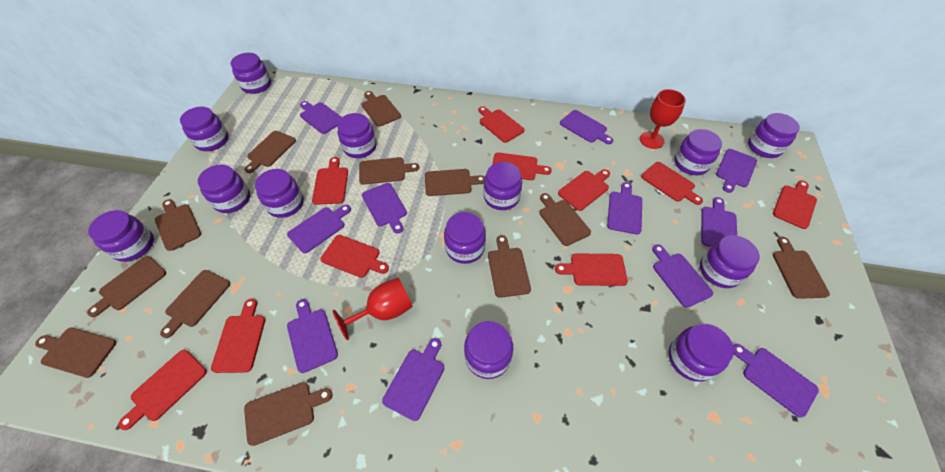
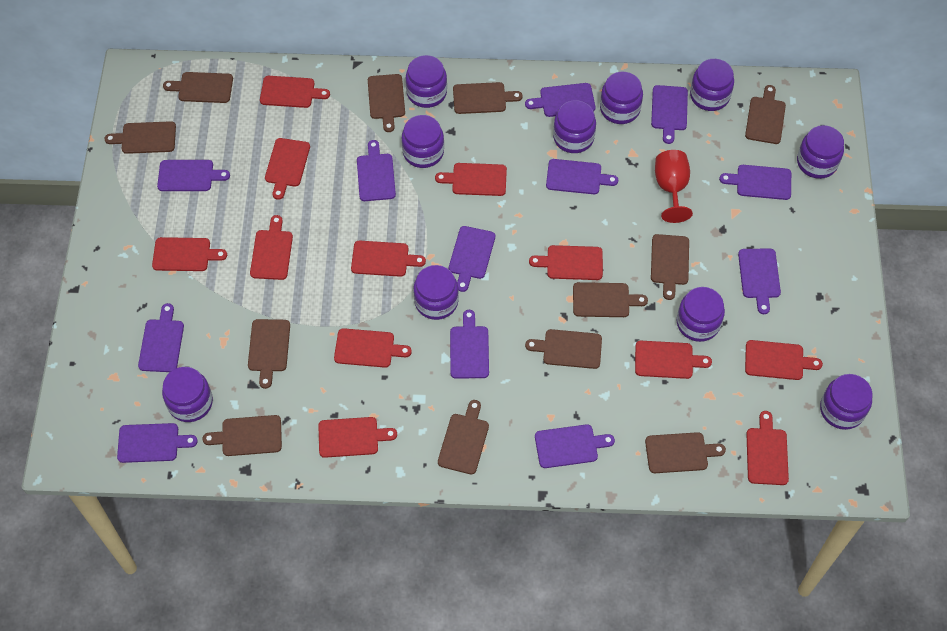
purple cutting board: [287,205,351,253] [287,299,338,373] [300,101,342,134] [362,183,407,233] [382,338,444,421] [560,110,613,144] [607,182,642,235] [652,244,713,308] [701,197,737,247] [716,149,757,193] [733,344,819,418] = 11 -> [117,423,198,463] [138,303,184,372] [157,160,230,191] [357,140,396,201] [449,226,495,292] [450,310,489,379] [525,83,596,117] [535,424,615,468] [546,159,618,194] [651,85,688,144] [719,165,791,200] [738,249,781,314] = 12
purple jar: [88,210,154,262] [180,107,229,151] [198,165,250,213] [231,53,271,94] [255,169,304,218] [337,113,376,158] [444,212,486,264] [464,321,513,379] [483,162,522,210] [669,324,734,382] [674,129,722,175] [700,235,760,288] [748,113,800,158] = 13 -> [162,367,213,422] [402,115,444,168] [406,55,447,108] [414,265,459,320] [553,100,596,153] [600,72,643,124] [677,287,725,342] [690,59,734,111] [797,125,844,179] [820,374,872,430] = 10
red cutting board: [118,350,207,430] [211,298,265,373] [312,157,348,205] [320,235,389,278] [478,106,524,143] [492,152,552,180] [555,254,628,286] [558,169,610,211] [641,162,703,205] [773,181,817,229] = 10 -> [152,237,227,271] [250,215,293,280] [260,76,330,108] [265,138,310,200] [318,417,397,458] [334,328,412,368] [351,241,426,277] [435,163,507,196] [529,245,603,280] [635,341,712,379] [745,340,823,380] [746,411,789,485] = 12
red goblet: [333,278,413,340] [640,89,686,149] = 2 -> [655,150,693,223] = 1

